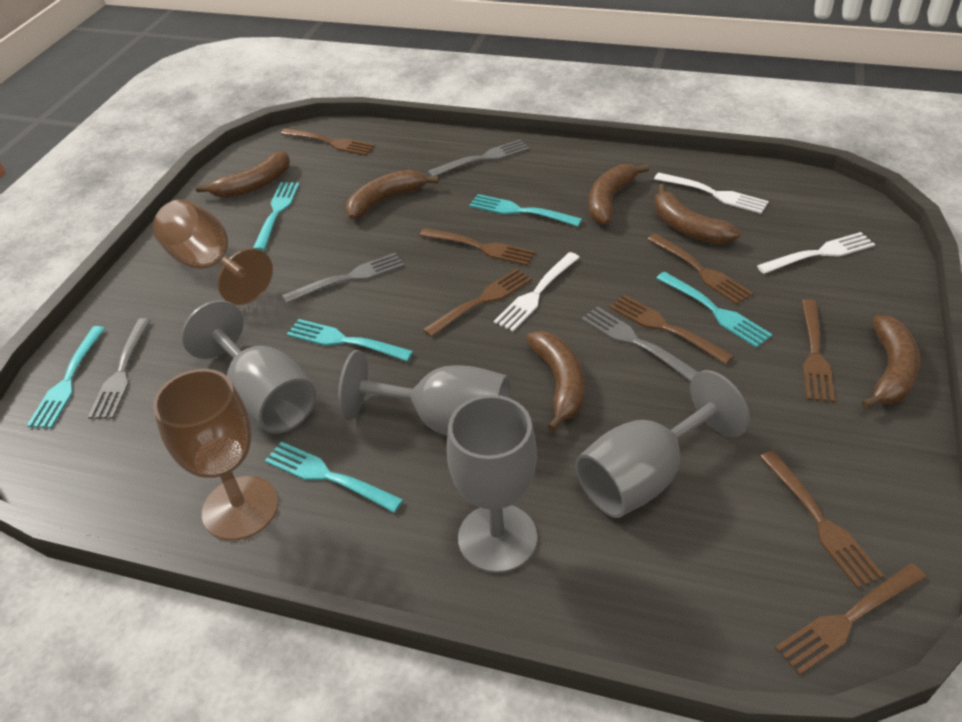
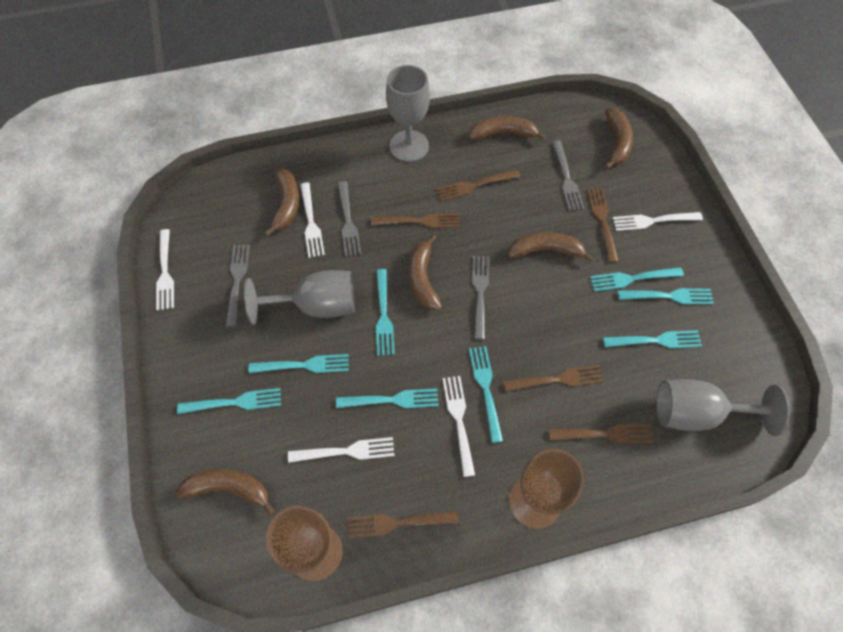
brown fork: [281,128,375,156] [419,228,535,266] [423,268,532,337] [609,295,734,365] [647,234,753,305] [760,451,884,589] [775,563,926,675] [802,299,835,402] = 8 -> [348,511,459,539] [371,213,460,228] [436,170,521,201] [503,365,604,392] [549,424,654,444] [587,188,619,263] = 6
grey goblet: [181,300,316,434] [338,350,510,436] [447,395,537,573] [575,370,750,518] = 4 -> [244,270,355,325] [386,65,430,162] [656,379,790,436] = 3
turquoise fork: [27,326,105,428] [253,182,299,251] [265,442,403,513] [287,319,413,361] [469,194,582,226] [656,272,772,348] = 6 -> [177,388,281,414] [249,354,349,373] [336,389,438,408] [376,269,395,356] [469,346,503,443] [590,267,684,291] [603,330,702,348] [618,288,714,304] = 8
white fork: [494,252,580,331] [654,172,769,214] [757,232,875,274] = 3 -> [156,229,174,311] [288,437,394,463] [300,183,325,258] [442,376,475,477] [613,212,703,231] = 5

